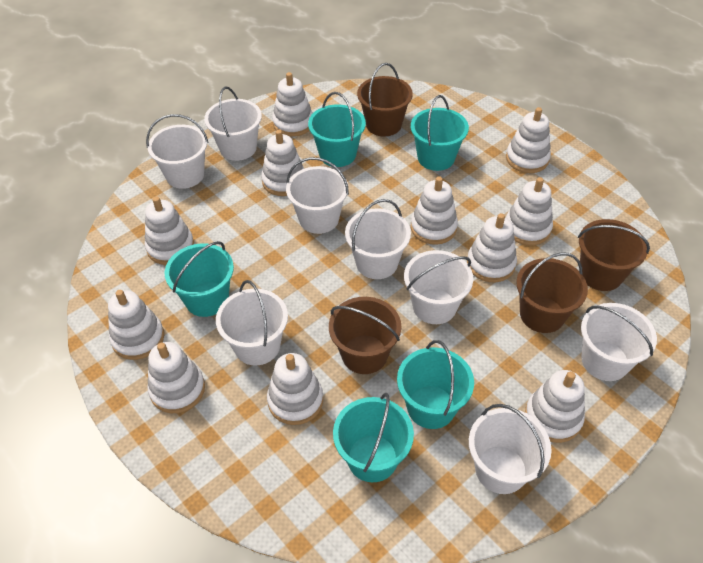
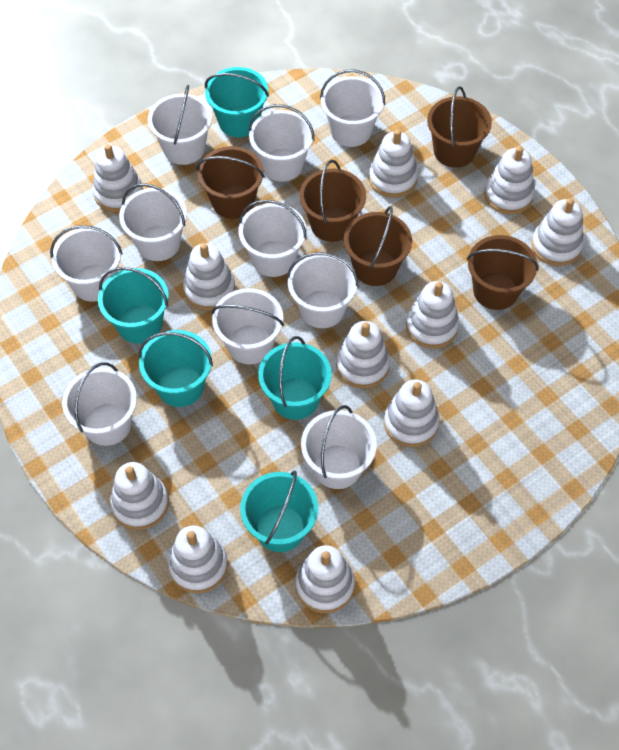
brown bucket: [329,297,401,374] [357,63,413,136] [516,252,588,333] [578,219,650,291] = 4 -> [197,146,265,219] [299,160,366,242] [344,206,412,286] [427,86,492,168] [467,235,539,310] = 5
white bucket: [146,114,208,189] [204,87,262,161] [216,280,288,366] [286,157,349,234] [345,199,411,279] [404,250,473,324] [469,404,552,494] [581,303,657,381] = 8 -> [50,225,123,302] [62,362,137,446] [119,183,187,261] [148,85,212,165] [212,288,284,364] [239,200,307,277] [249,104,315,182] [287,252,359,328] [301,405,377,489] [320,70,385,147] = 10

